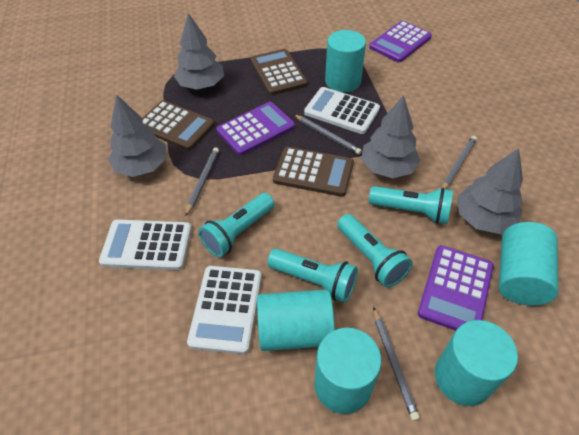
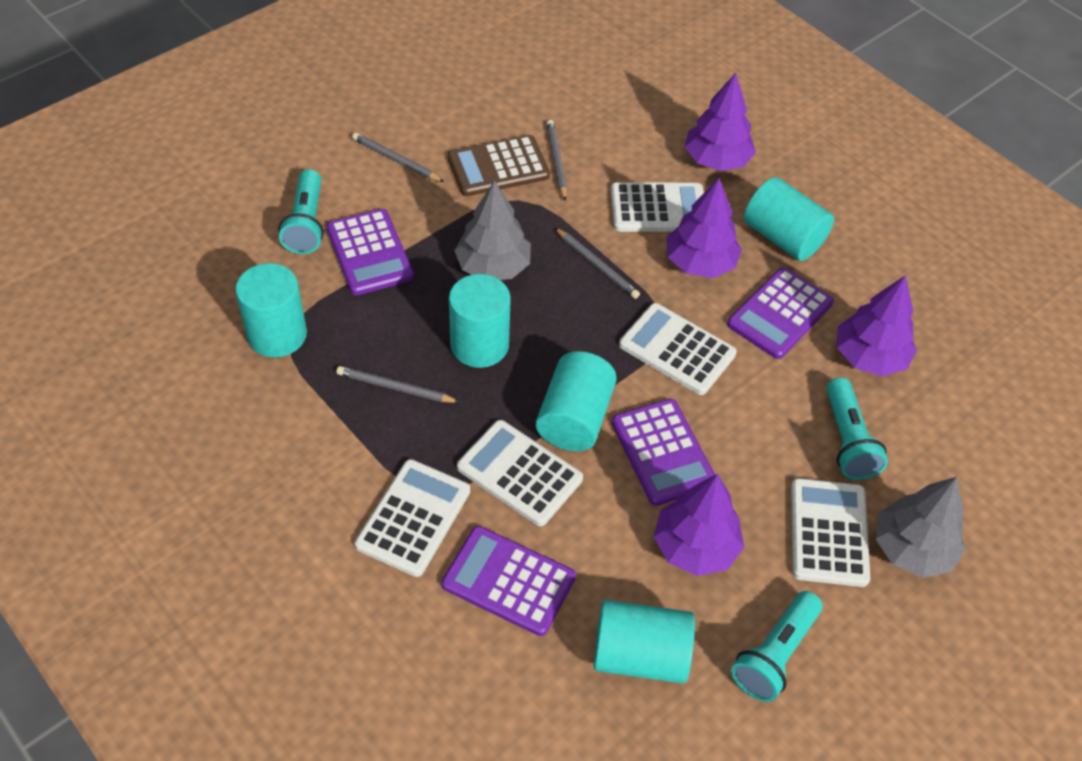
brown calculator: [143,100,215,151] [251,49,308,95] [273,147,354,197] = 3 -> [448,135,550,196] = 1
grey tree: [108,94,167,177] [174,13,224,90] [361,95,420,178] [457,148,523,234] = 4 -> [454,180,531,280] [875,477,966,578] = 2
purple calculator: [216,102,295,156] [369,21,432,62] [418,245,494,331] = 3 -> [326,209,414,295] [442,526,576,636] [612,399,715,506] [727,267,834,359] = 4
purple tree: none = 0 -> [653,474,744,576] [666,178,742,278] [684,73,756,171] [837,275,917,377] = 4
turquoise flashlight: [199,193,275,257] [267,249,358,303] [337,214,413,287] [369,186,453,224] = 4 -> [279,169,324,254] [731,591,822,702] [826,377,888,480] = 3
white calculator: [99,219,192,270] [187,266,262,354] [304,87,380,134] = 3 -> [355,459,470,577] [457,420,583,526] [611,182,704,232] [619,303,737,395] [791,478,870,587] = 5

